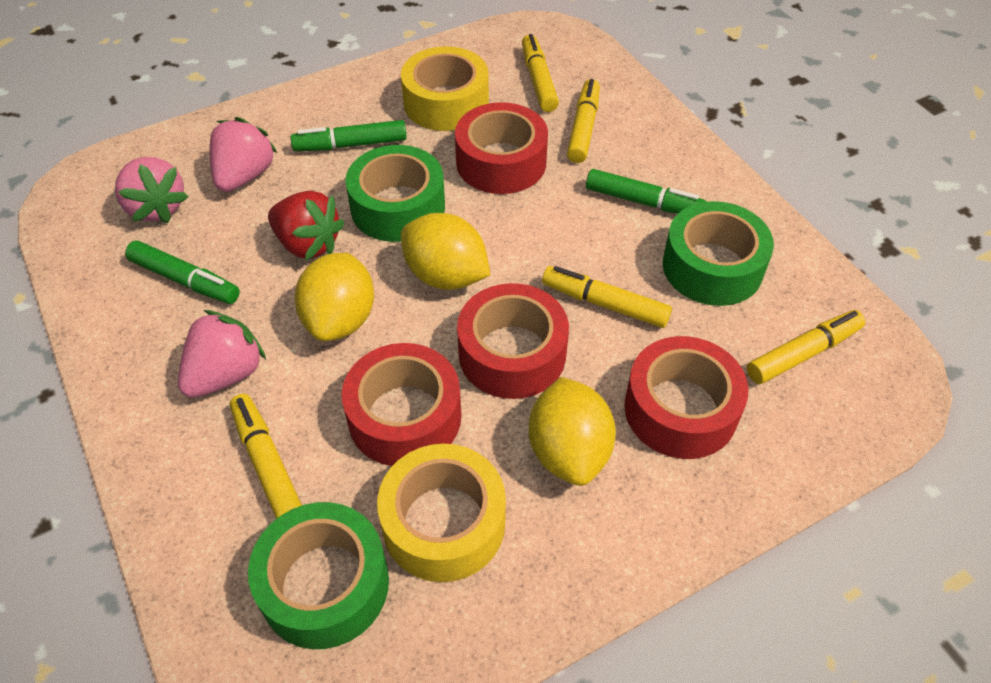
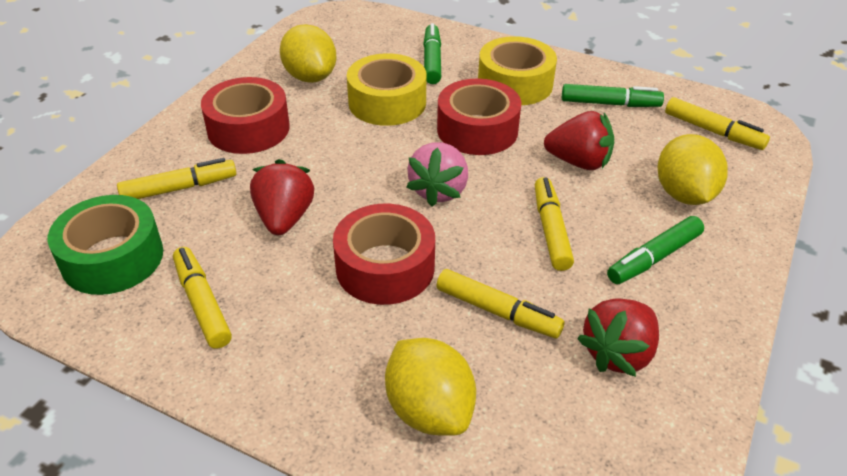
green tape: [248,502,389,649] [345,145,445,242] [663,201,774,306] = 3 -> [48,195,163,295] = 1
pink strawberry: [115,157,189,223] [178,310,266,398] [210,117,277,192] = 3 -> [406,142,468,206] = 1
red strawberry: [268,191,345,261] = 1 -> [250,159,314,235] [544,111,614,170] [577,298,659,377] = 3
red tape: [342,343,461,466] [455,102,548,194] [457,283,569,399] [624,336,748,459] = 4 -> [201,77,290,154] [333,204,435,305] [437,79,521,155] = 3

